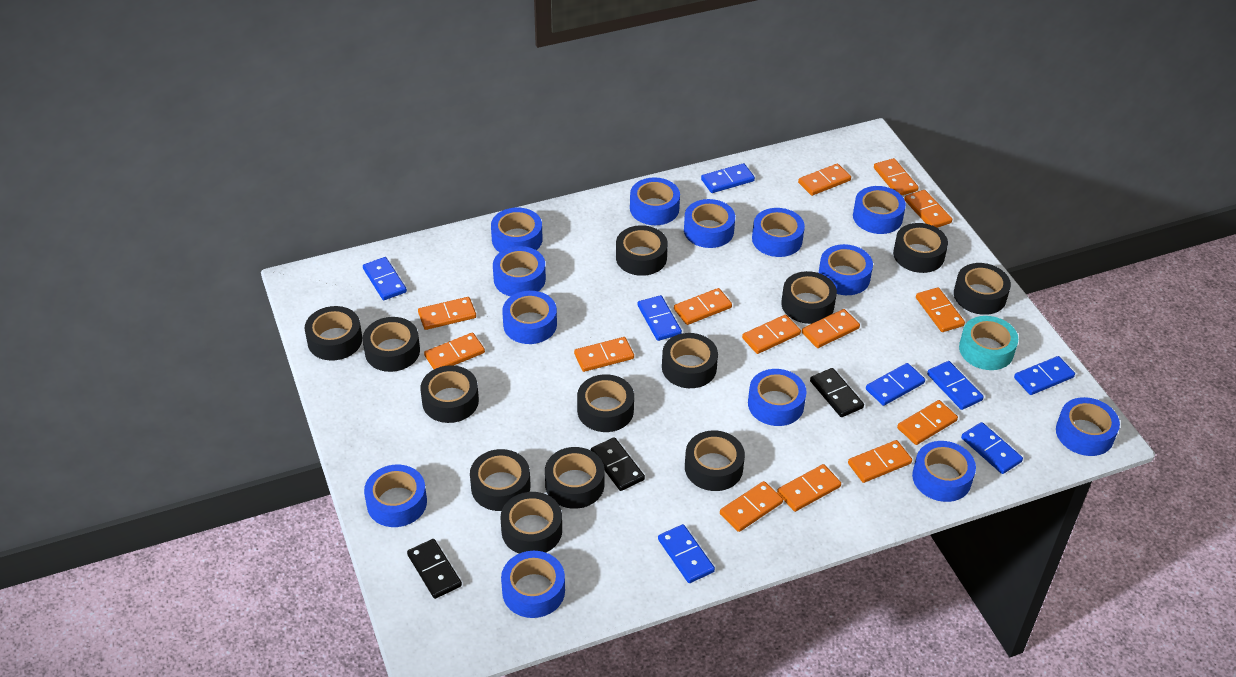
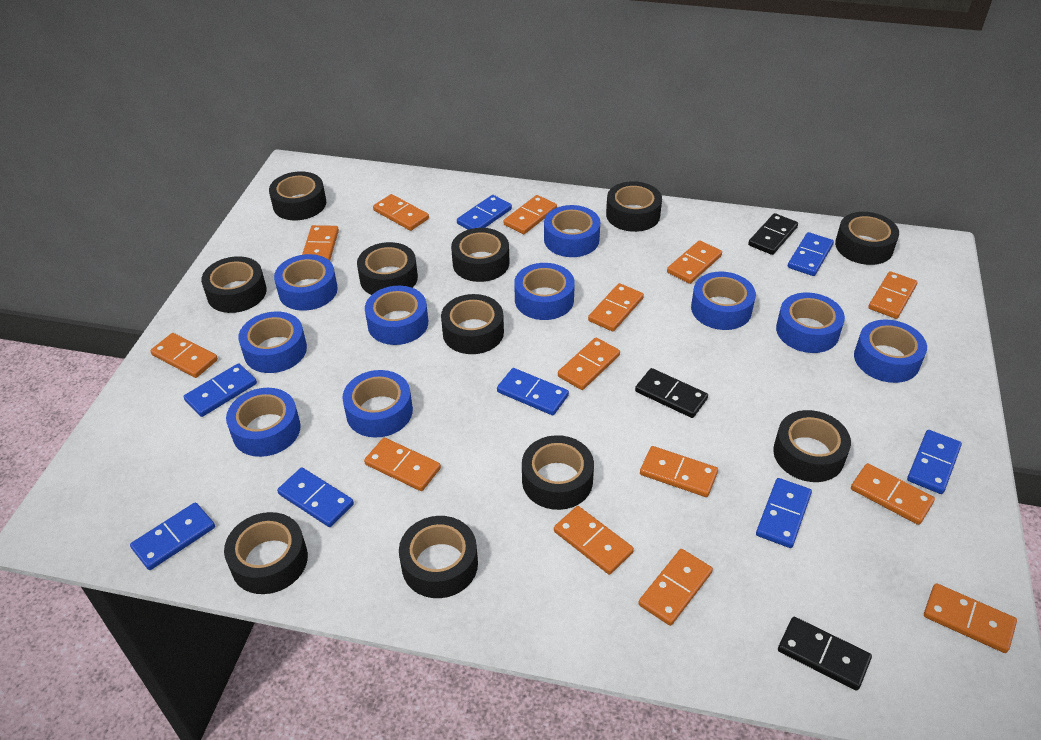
black tape: [305,306,362,361] [363,317,420,372] [421,365,479,423] [470,449,531,511] [501,492,562,554] [545,447,605,509] [577,374,634,432] [616,225,668,276] [662,333,718,388] [685,430,745,491] [781,271,837,324] [893,223,948,273] [954,263,1011,315] = 13 -> [201,256,267,313] [224,512,308,594] [269,171,326,220] [357,242,418,295] [399,516,478,598] [441,294,504,354] [451,228,509,282] [522,435,594,510] [606,181,662,232] [773,410,851,482] [835,212,899,265] = 11
blue tape: [364,465,427,527] [491,208,543,252] [493,246,546,296] [501,551,565,618] [502,291,557,344] [630,177,680,225] [684,199,735,248] [748,369,806,426] [752,208,805,257] [819,244,873,295] [853,186,906,234] [912,441,976,502] [1056,397,1120,456] = 13 -> [226,388,301,457] [238,312,307,373] [274,254,338,311] [342,370,413,437] [365,286,428,345] [514,263,575,320] [544,205,600,257] [691,272,756,330] [776,292,845,353] [854,319,927,383] = 10
turquoise tape: [959,316,1018,370] = 1 -> none = 0

